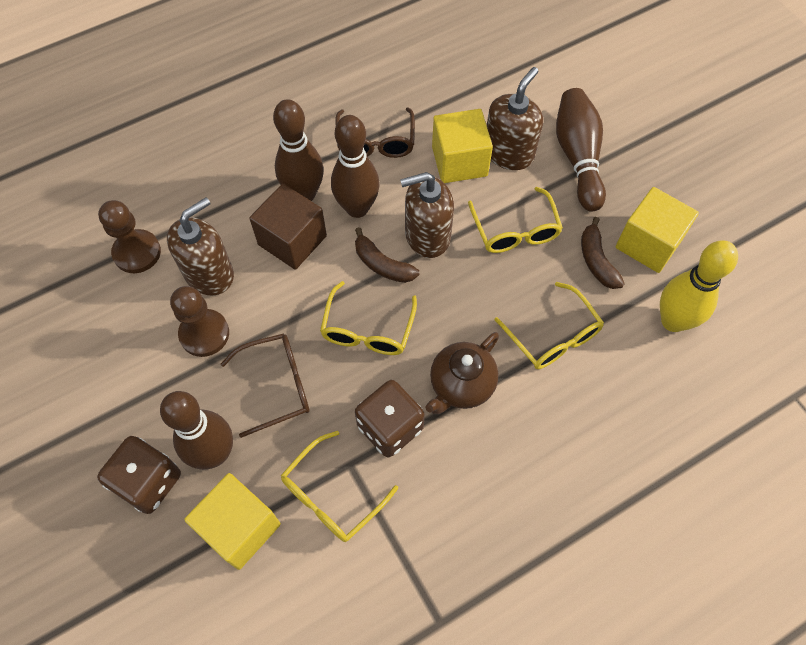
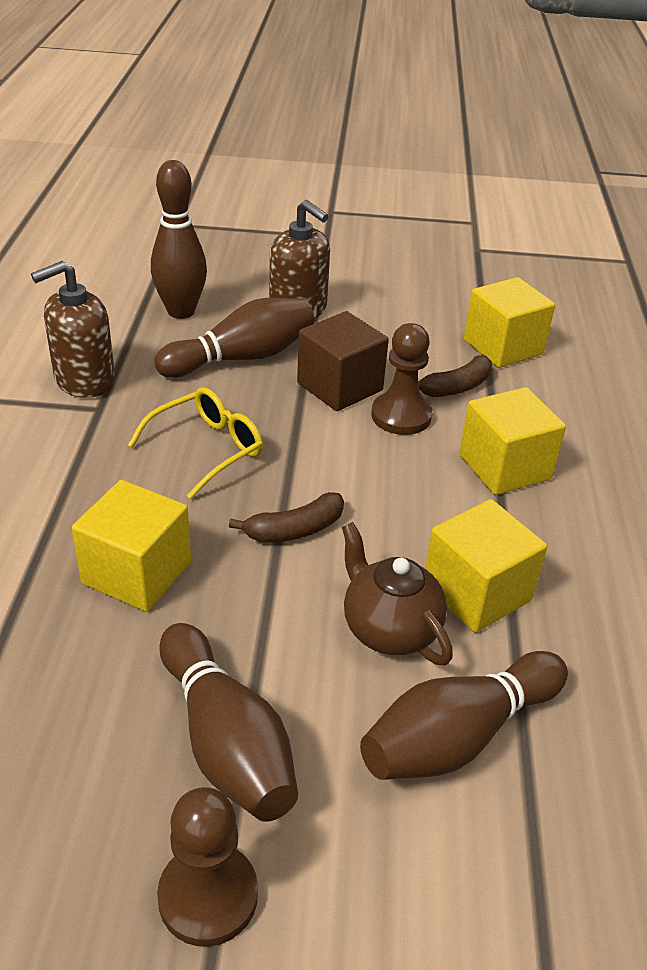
brown dice: [97,436,181,514] [355,380,425,457] = 2 -> none = 0
brown glasses: [221,333,310,438] [336,107,415,158] = 2 -> none = 0
brown soap dispenser: [167,197,234,295] [400,172,454,258] [487,67,543,170] = 3 -> [31,261,115,398] [269,200,330,319] = 2
yellow bowling pin: [660,240,738,332] = 1 -> none = 0
yellow cube: [184,473,281,570] [432,109,493,183] [616,187,699,273] = 3 -> [72,480,191,612] [425,499,547,633] [459,387,566,495] [464,277,555,368] = 4
yellow glasses: [281,431,398,542] [320,281,417,355] [468,187,563,253] [495,282,604,369] = 4 -> [128,387,263,499] = 1

